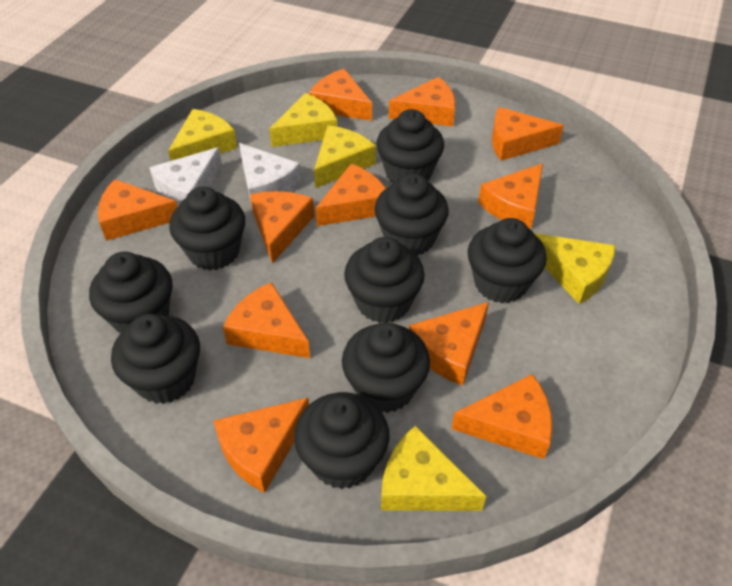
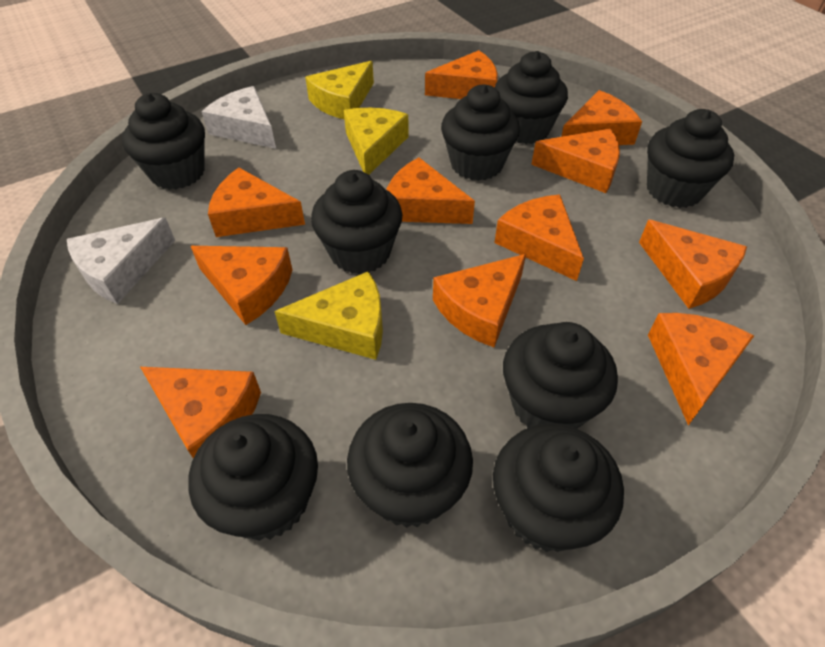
yellow cheese: [168,109,237,161] [269,93,337,147] [314,125,376,188] [381,426,486,511] [534,233,616,304] = 5 -> [274,271,383,360] [305,61,374,119] [344,108,409,175] = 3

